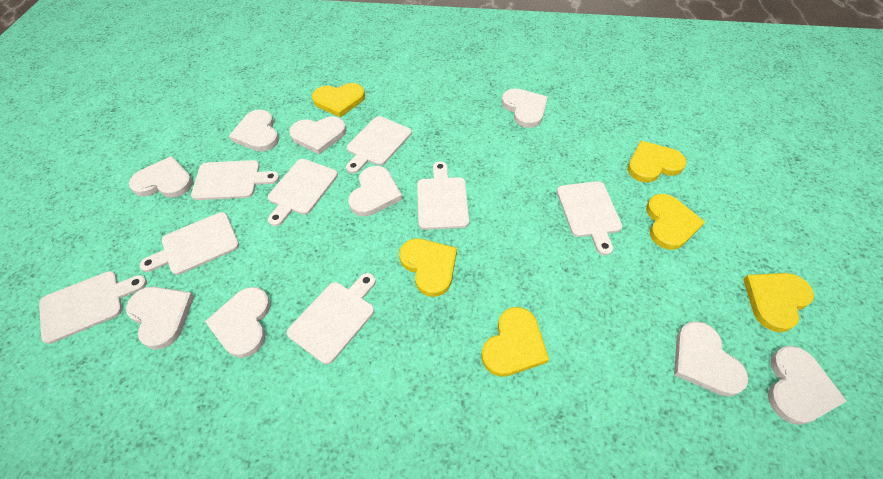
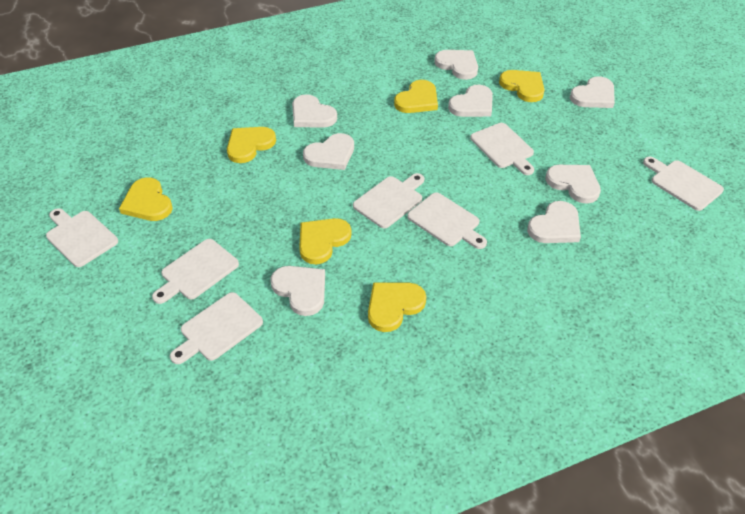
white cutting board: [39,271,147,344] [140,212,239,275] [191,160,280,200] [268,159,338,226] [287,273,376,364] [346,116,411,174] [417,161,469,230] [557,181,622,255] = 8 -> [46,208,118,267] [152,239,239,304] [170,292,263,364] [353,173,424,229] [407,192,487,249] [470,123,534,175] [643,157,724,211] = 7
white heart: [126,287,195,349] [129,156,193,198] [205,287,271,358] [229,110,279,152] [289,116,346,155] [348,166,402,216] [502,88,548,128] [674,321,748,397] [768,346,847,425] = 9 -> [271,266,325,316] [292,94,337,128] [303,133,354,170] [434,50,478,80] [448,85,493,117] [527,201,581,243] [545,165,601,204] [570,76,615,108] = 8

